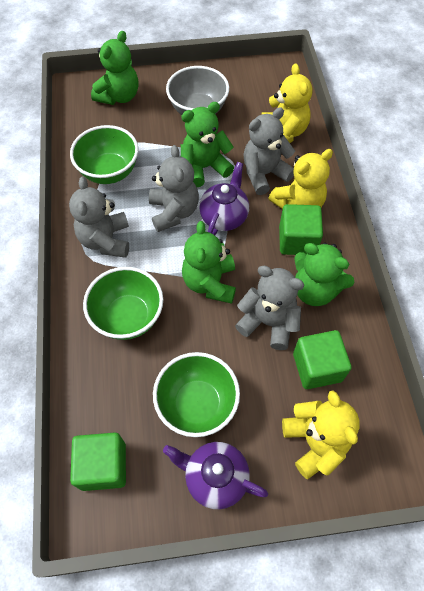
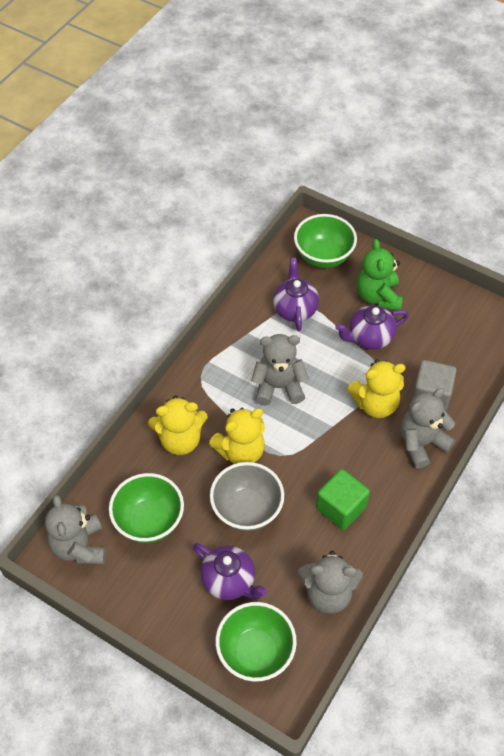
green cube: [70,433,126,491] [279,204,323,255] [293,330,351,389] = 3 -> [316,469,370,530] = 1
green teddy bear: [91,31,138,105] [181,102,234,187] [182,221,236,304] [294,243,354,306] = 4 -> [357,239,403,310] = 1
grey cube: none = 0 -> [412,360,457,411] = 1
purple teapot: [163,442,268,509] [199,162,249,235] = 2 -> [193,543,267,600] [273,258,319,331] [335,305,409,349] = 3

